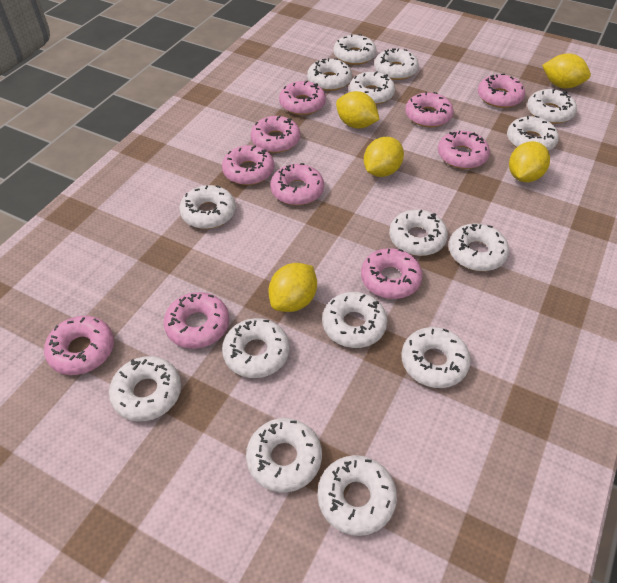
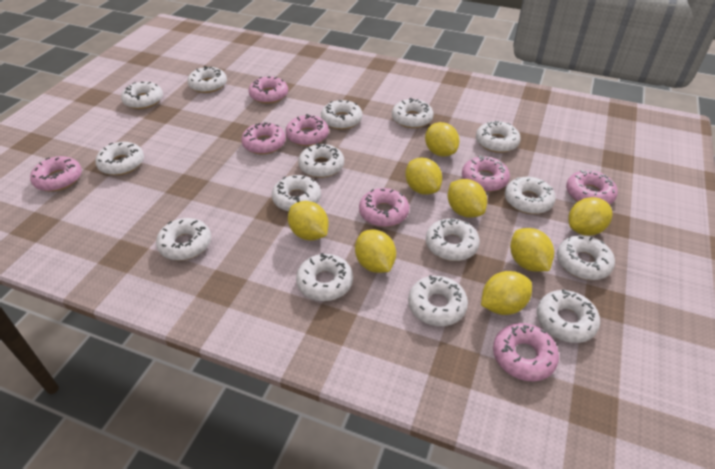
pink donut: [44,316,114,375] [163,292,229,348] [222,145,274,185] [251,115,300,153] [270,163,324,205] [279,81,326,115] [361,248,422,299] [405,92,454,127] [438,131,490,169] [478,74,525,108] = 10 -> [30,156,82,192] [241,122,286,154] [248,77,288,104] [285,114,329,146] [359,188,409,227] [462,155,510,192] [493,323,559,381] [566,170,618,204] = 8
yellow lemon: [269,263,317,312] [336,91,380,129] [364,137,404,177] [509,141,550,182] [542,53,591,88] = 5 -> [288,201,329,241] [355,229,396,273] [405,158,442,195] [425,122,459,157] [448,179,487,218] [481,271,532,315] [510,228,554,272] [568,197,613,236] = 8

